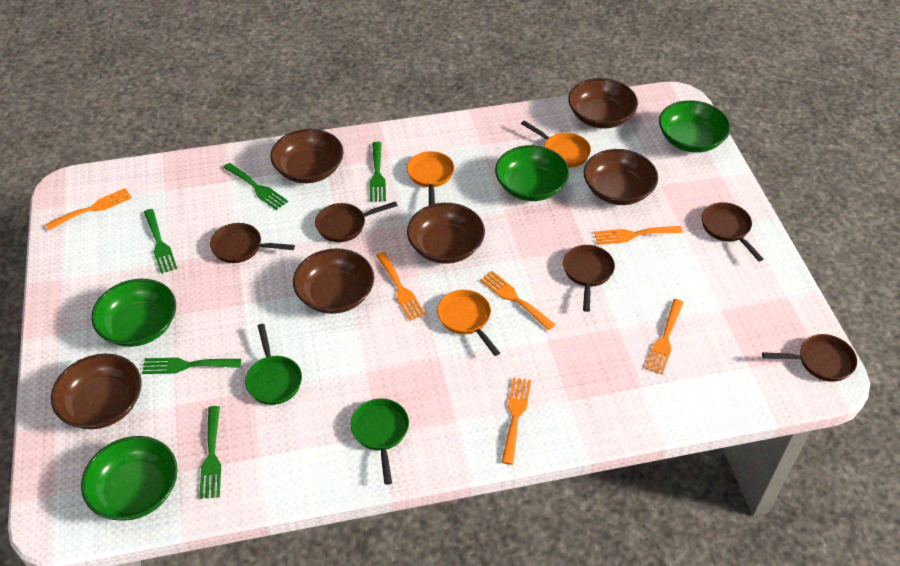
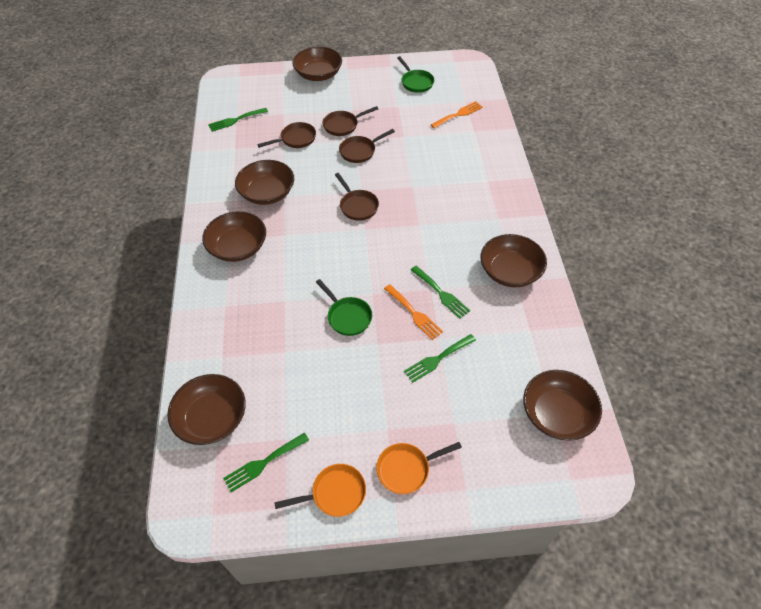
brown pan: [210,223,295,263] [315,201,398,242] [563,245,615,312] [702,202,763,262] [762,334,857,382] = 5 -> [257,122,316,148] [322,106,378,136] [335,173,379,221] [339,129,395,163] = 4
green bowl: [81,436,178,521] [91,279,176,347] [495,145,569,201] [659,100,731,153] = 4 -> none = 0
green fork: [142,358,241,374] [144,209,177,274] [199,406,221,499] [223,163,288,210] [370,142,386,202] = 5 -> [208,108,268,132] [223,433,309,492] [404,334,476,383] [411,266,470,319] = 4
orange fork: [45,188,132,230] [376,252,425,321] [480,271,556,330] [502,377,531,465] [594,226,683,245] [645,299,684,375] = 6 -> [384,284,443,340] [431,101,483,129] = 2
orange pan: [407,151,454,205] [437,290,500,356] [521,120,591,168] = 3 -> [274,464,366,517] [376,442,462,494] = 2

